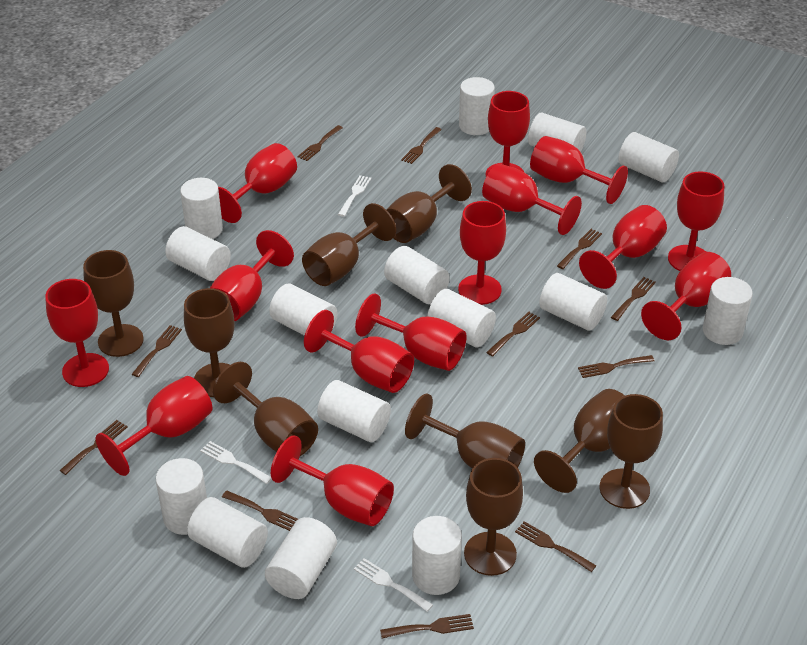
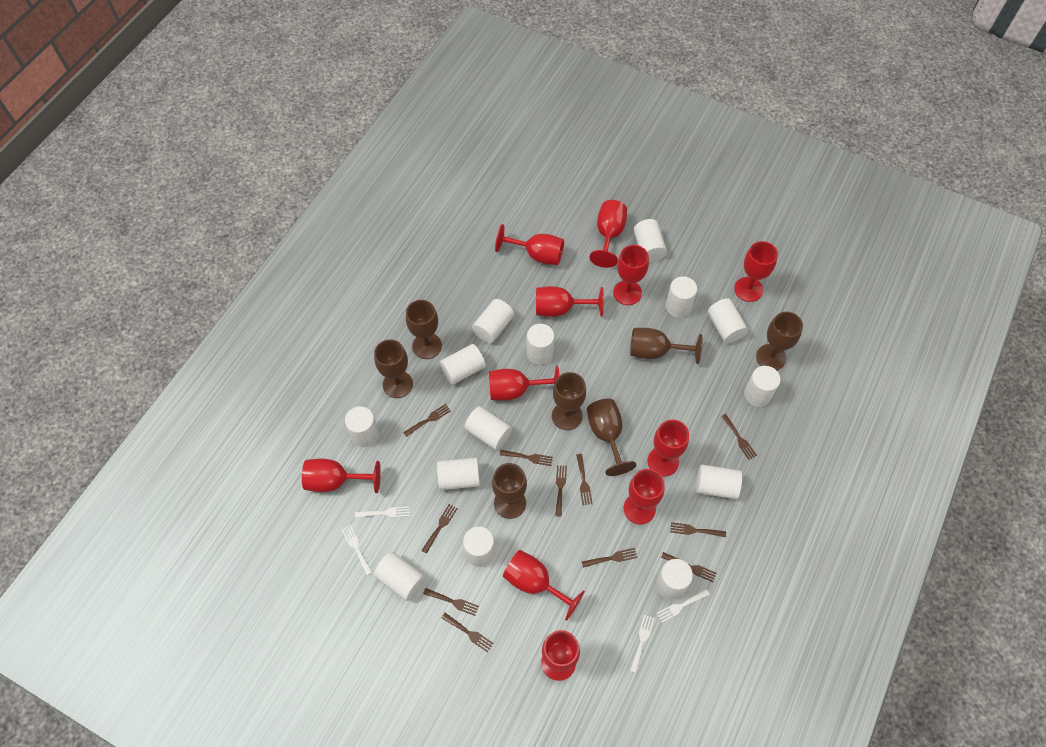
brown goblet: [83,250,144,357] [184,288,235,397] [213,362,318,456] [302,203,396,286] [386,164,472,243] [405,394,525,468] [464,458,523,576] [534,389,625,493] [599,394,663,509] = 9 -> [374,339,413,398] [406,300,442,359] [492,463,527,519] [552,372,586,430] [587,399,636,476] [630,328,703,364] [756,312,803,370] = 7
red goblet: [45,279,109,387] [96,376,213,476] [210,230,294,321] [218,143,297,223] [271,435,394,526] [304,310,414,393] [355,294,467,371] [458,201,506,305] [482,164,582,235] [486,91,530,176] [530,136,628,204] [579,205,667,289] [641,252,731,340] [668,172,724,271] = 14 -> [302,459,381,493] [489,365,560,400] [495,224,564,265] [503,550,585,621] [536,286,604,317] [541,630,580,681] [589,200,627,268] [613,245,649,305] [624,469,665,524] [647,420,689,477] [734,241,778,302] = 11
white cylinder: [156,458,207,535] [165,226,231,281] [180,178,223,239] [187,497,268,568] [265,517,337,599] [269,284,338,336] [317,380,391,442] [384,246,450,304] [412,516,462,595] [427,289,496,347] [459,77,495,135] [528,113,586,152] [539,273,607,331] [618,132,679,182] [703,277,753,345] = 15 -> [345,406,379,447] [374,552,425,601] [437,458,480,490] [440,344,486,385] [463,526,495,567] [464,406,512,450] [472,299,514,343] [527,324,554,365] [634,219,667,262] [656,559,693,599] [666,276,697,318] [696,464,742,499] [708,298,748,343] [744,366,781,407] = 14
white fork: [200,441,272,484] [338,175,371,217] [354,558,433,612] = 3 -> [341,525,372,575] [355,506,410,518] [630,614,654,673] [656,589,710,623] = 4

